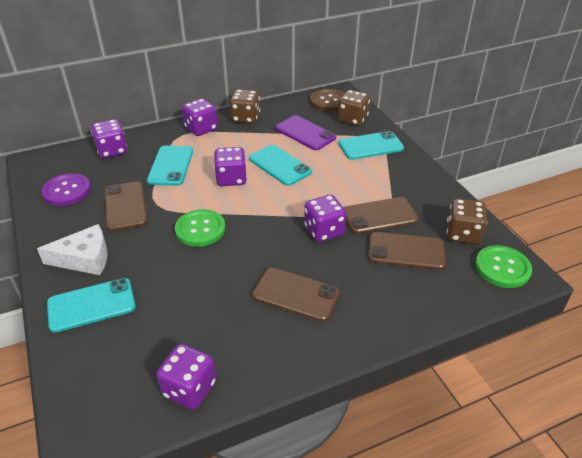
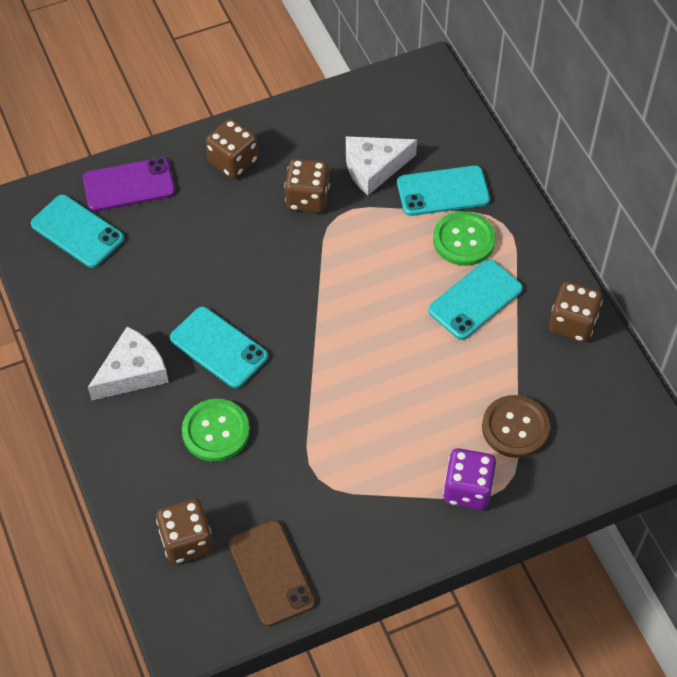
brown dice: [230,89,260,124] [338,90,370,126] [447,199,487,244] = 3 -> [156,499,213,564] [206,119,258,178] [284,159,330,213] [549,281,603,342] = 4
brown phone: [104,181,147,231] [252,267,340,322] [344,197,418,234] [368,232,446,270] = 4 -> [228,520,315,626] = 1
purple button: [41,173,91,206] = 1 -> none = 0
purple dice: [91,119,127,158] [156,344,216,410] [182,99,218,136] [214,147,247,186] [304,195,346,242] = 5 -> [443,448,496,510] = 1
white cheese: [37,224,108,275] = 1 -> [88,326,169,400] [346,136,417,195] = 2

